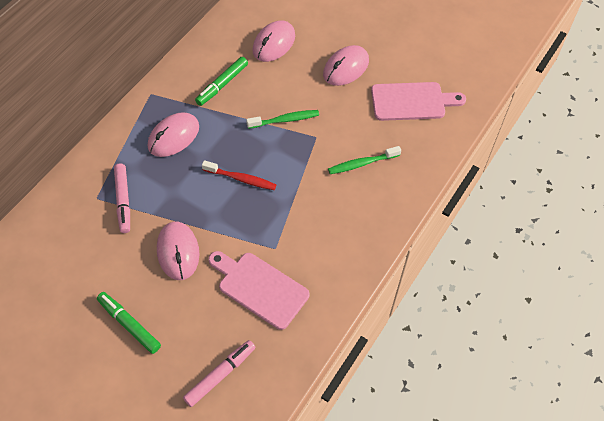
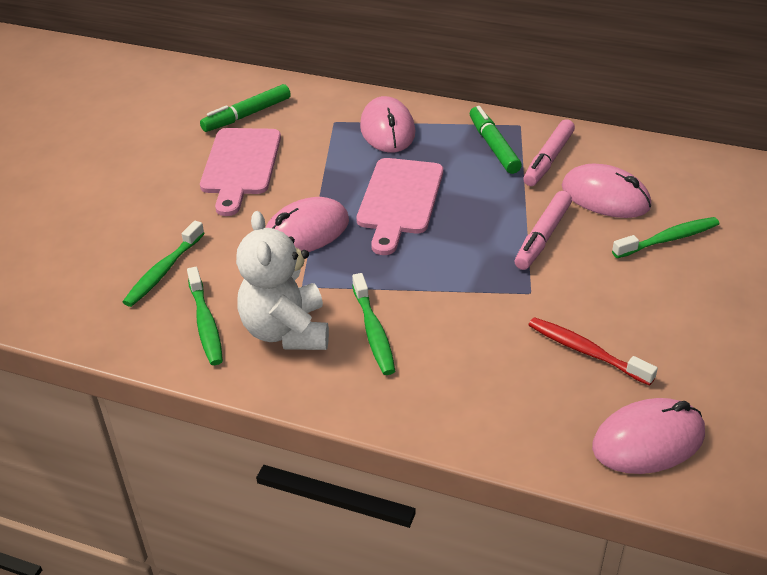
green toothbrush: [246,110,319,129] [328,146,401,174] = 2 -> [123,221,204,307] [187,267,223,365] [352,273,395,375] [612,217,719,258] = 4
white teddy bear: none = 0 -> [236,211,329,350] = 1

